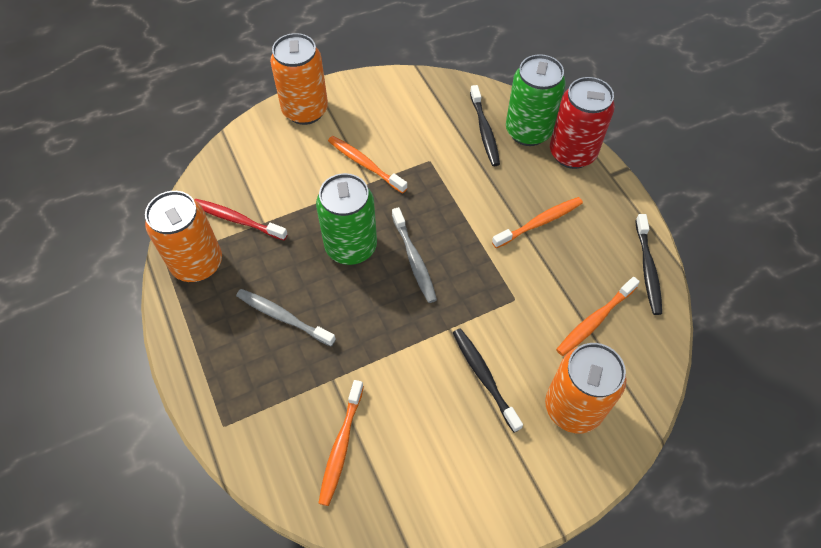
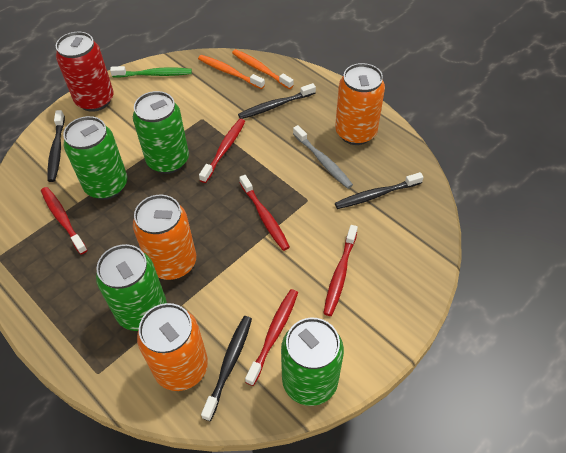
black toothbrush: [453,328,523,433] [470,85,500,166] [635,214,662,315] = 3 -> [47,110,65,182] [201,316,252,421] [238,83,316,119] [335,172,424,209] = 4
green can: [316,173,377,265] [506,54,566,146] = 2 -> [63,116,127,200] [96,244,167,331] [133,91,189,174] [281,317,344,406] = 4
green toothbrush: none = 0 -> [110,66,192,78] = 1
grey toothbrush: [236,289,336,347] [392,207,437,303] = 2 -> [293,125,353,189] = 1
orange toothbrush: [319,380,364,506] [328,136,407,194] [492,197,583,248] [556,277,640,356] = 4 -> [198,55,265,89] [232,49,294,89] = 2
red toothbrush: [195,199,288,241] = 1 -> [41,187,88,255] [199,119,245,183] [239,175,290,251] [245,289,298,386] [323,225,358,316] = 5

